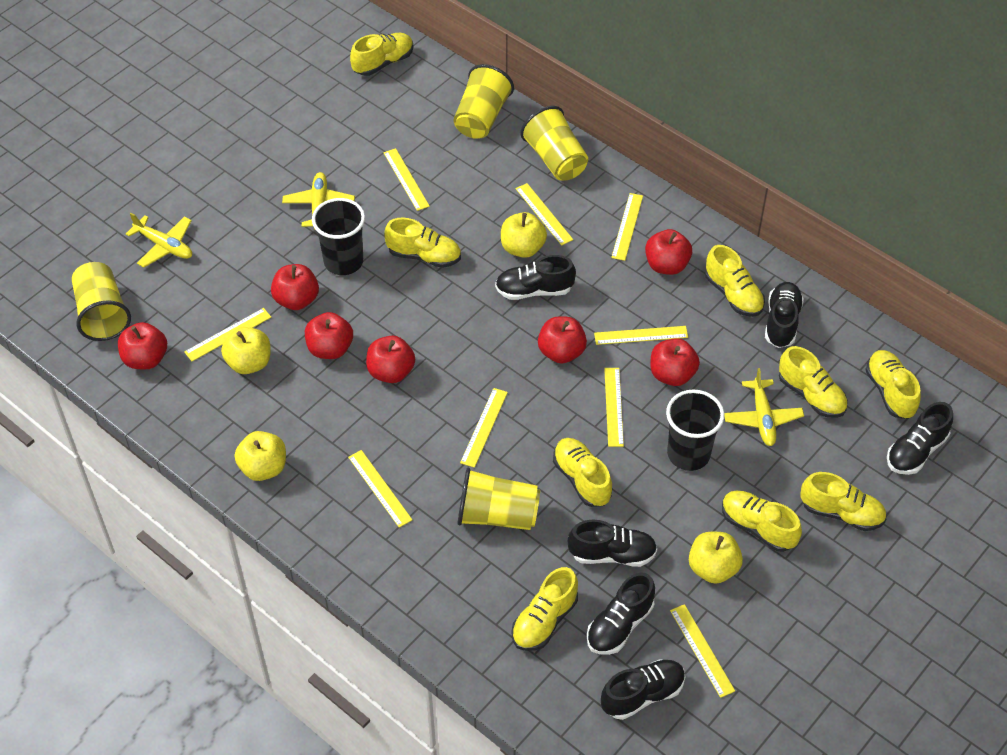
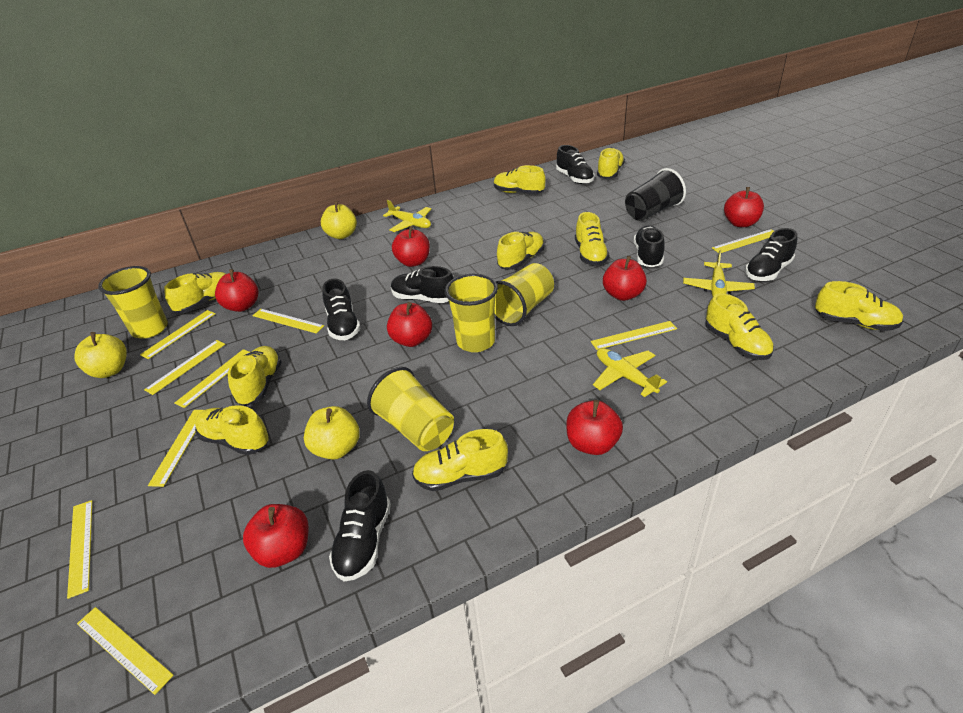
black cup: [312,198,365,275] [666,390,724,471] = 2 -> [625,168,686,221] = 1
yellow apple: [221,327,271,374] [235,431,286,481] [501,212,547,258] [689,532,743,584] = 4 -> [74,332,127,378] [304,406,360,460] [321,201,357,239] = 3
yellow shoe: [350,33,413,76] [384,218,461,268] [512,567,578,651] [553,438,612,507] [705,245,765,317] [722,491,802,552] [779,346,848,418] [801,472,886,531] [865,350,921,419] = 9 -> [164,272,226,313] [195,405,269,455] [228,346,282,406] [412,429,508,491] [494,165,546,195] [497,232,545,270] [575,212,609,266] [597,147,625,179] [705,293,774,360] [815,281,903,331] = 10

